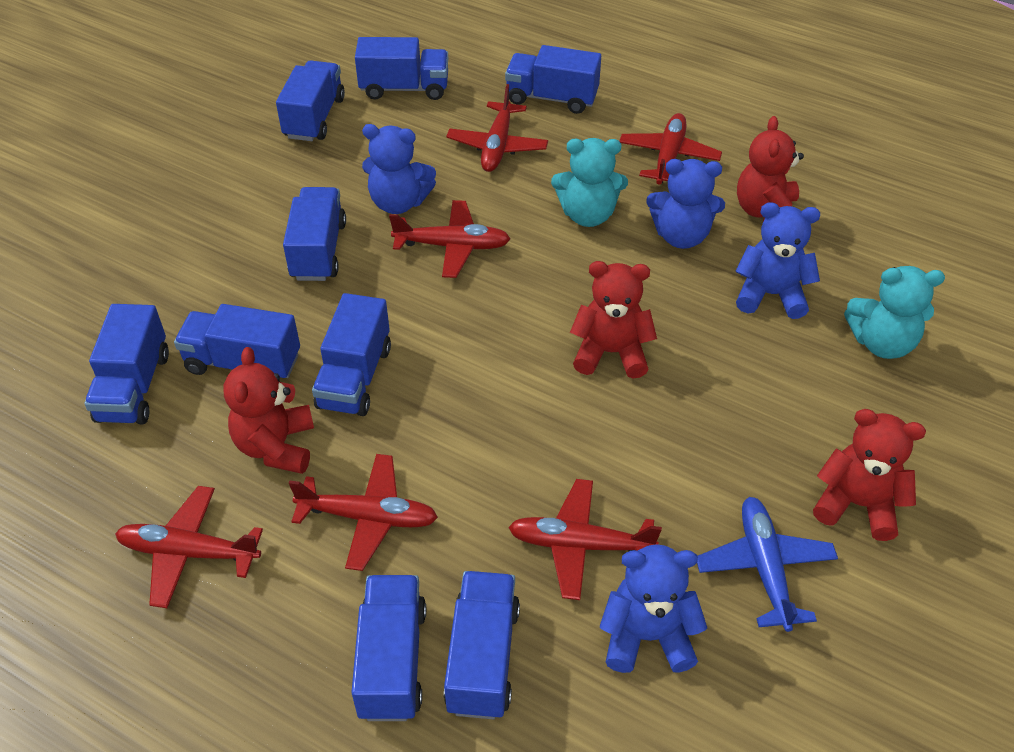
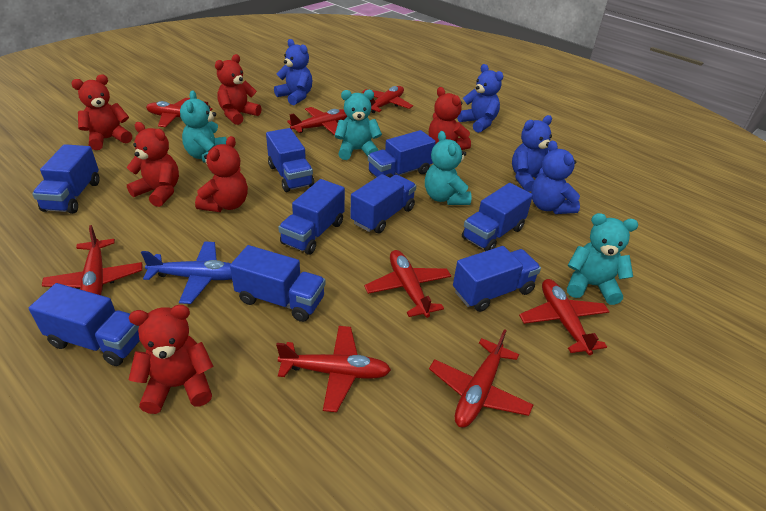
red plane: [115,486,263,608] [289,454,438,571] [389,200,510,278] [447,84,548,172] [508,479,662,600] [619,113,722,185] = 6 -> [42,225,142,295] [146,98,212,127] [276,326,391,412] [287,107,347,135] [362,86,413,113] [364,250,451,318] [429,329,533,428] [519,279,610,355] = 8
red teddy bear: [224,347,314,474] [570,261,657,378] [737,116,804,221] [813,409,926,541] = 4 -> [71,74,132,150] [126,122,179,207] [129,305,214,414] [195,136,248,212] [215,54,262,125] [429,87,471,150] = 6
turquoise teddy bear: [551,138,628,227] [844,266,945,359] = 2 -> [180,91,227,163] [334,90,382,160] [425,131,471,205] [567,213,638,305] = 4

